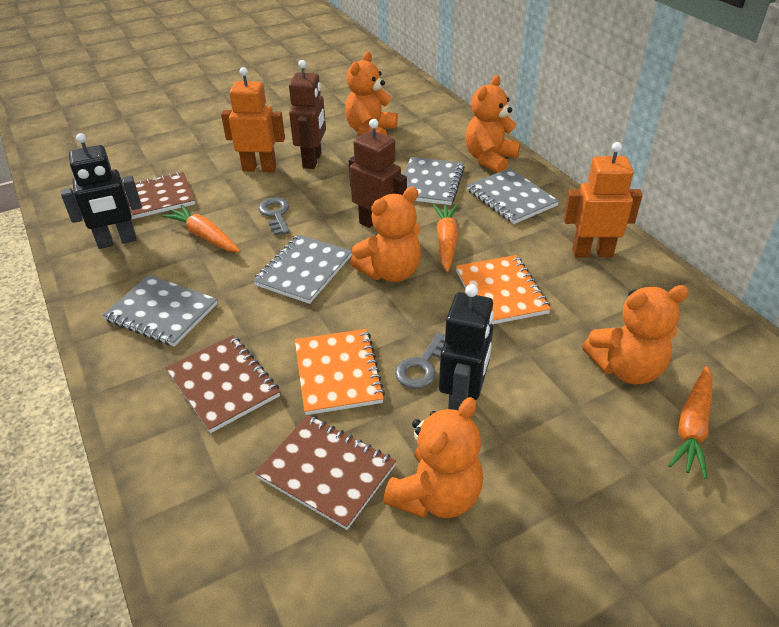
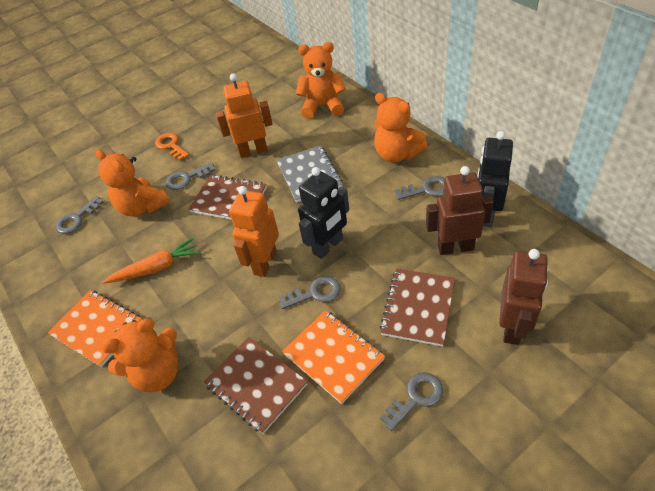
grey key: [258,197,290,235] [395,332,445,389] = 2 -> [55,196,103,234] [166,162,215,190] [279,276,341,309] [380,372,443,431] [395,176,445,200] = 5
grey notebook: [102,275,218,347] [253,234,352,304] [403,157,465,205] [467,168,559,224] = 4 -> [277,145,343,202] = 1
orange carrot: [162,205,241,253] [433,204,458,272] [668,366,713,479] = 3 -> [103,238,199,283] = 1
orange key: none = 0 -> [155,133,189,160] = 1
orange teddy bear: [345,51,398,136] [350,187,421,282] [383,397,483,518] [465,75,520,173] [582,285,689,385] = 5 -> [95,149,170,217] [102,319,178,392] [296,42,346,119] [374,93,427,162] = 4

